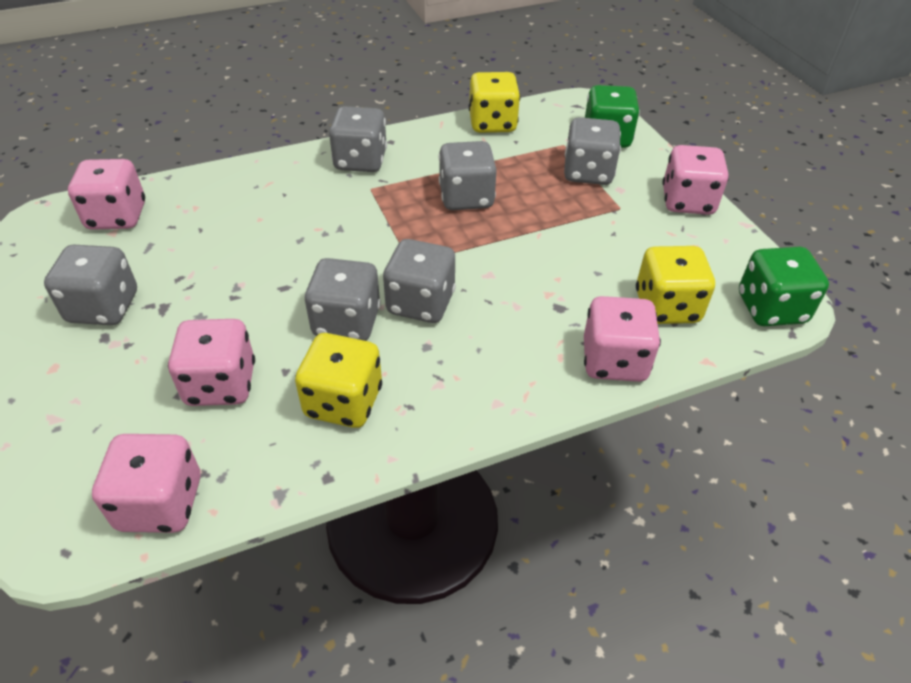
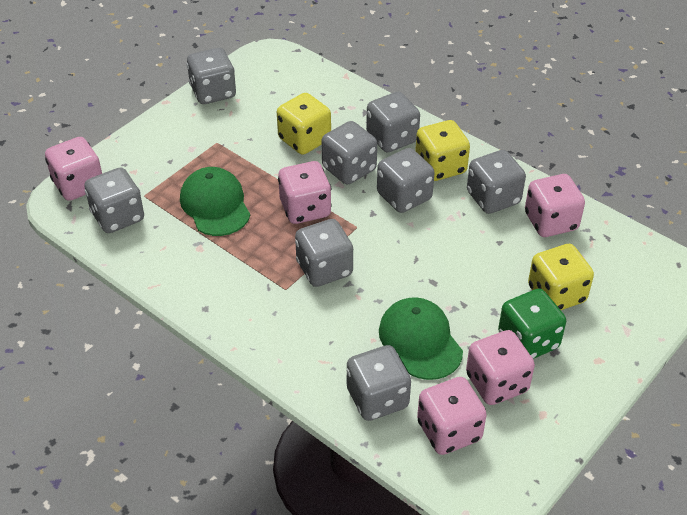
green cap: none = 0 -> [180,167,250,236] [379,297,463,380] = 2
green dice: [585,85,640,148] [739,247,829,326] = 2 -> [498,289,566,359] = 1
grey dice: [44,245,137,325] [304,258,381,341] [329,106,387,172] [383,239,456,323] [439,141,497,210] [564,117,621,185] = 6 -> [84,167,144,233] [187,48,236,104] [295,219,353,287] [321,121,377,185] [347,345,411,421] [366,92,420,152] [377,148,435,213] [467,150,526,214] = 8

